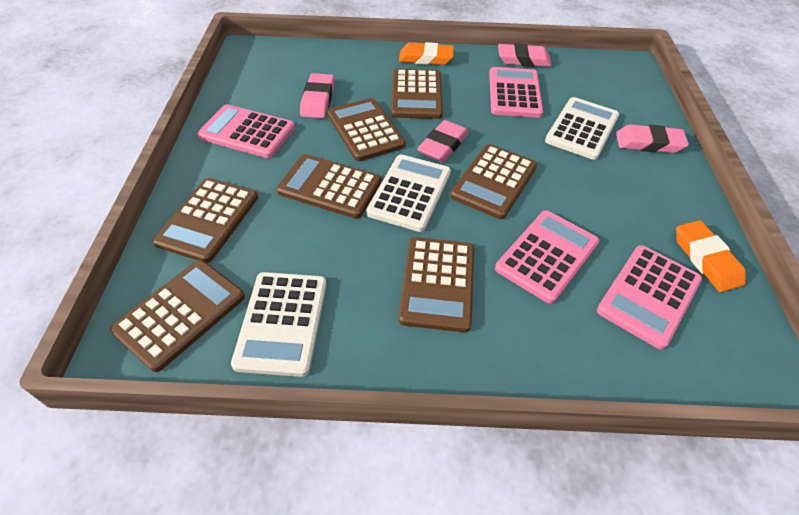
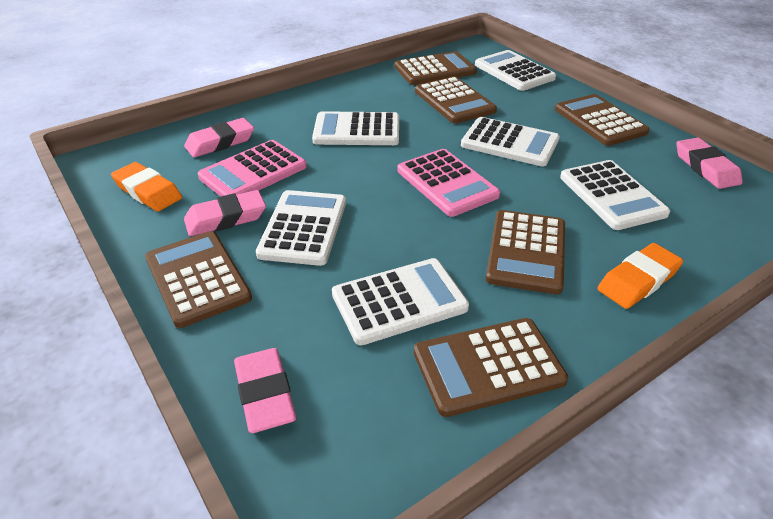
brown calculator: [110,260,245,372] [153,178,258,263] [277,154,381,219] [327,98,406,161] [391,69,443,119] [398,237,474,332] [450,144,537,219] = 7 -> [145,231,252,328] [395,51,477,85] [414,318,568,417] [415,76,497,124] [486,210,565,294] [555,94,649,146] = 6
pink calculator: [197,104,295,158] [489,67,543,118] [495,210,599,304] [597,245,702,350] = 4 -> [198,140,307,197] [397,149,500,217] = 2
white calculator: [231,272,327,377] [366,154,451,232] [545,97,619,160] = 3 -> [256,190,346,266] [312,111,399,145] [332,258,469,345] [461,117,560,166] [475,50,556,91] [560,160,670,230] = 6

